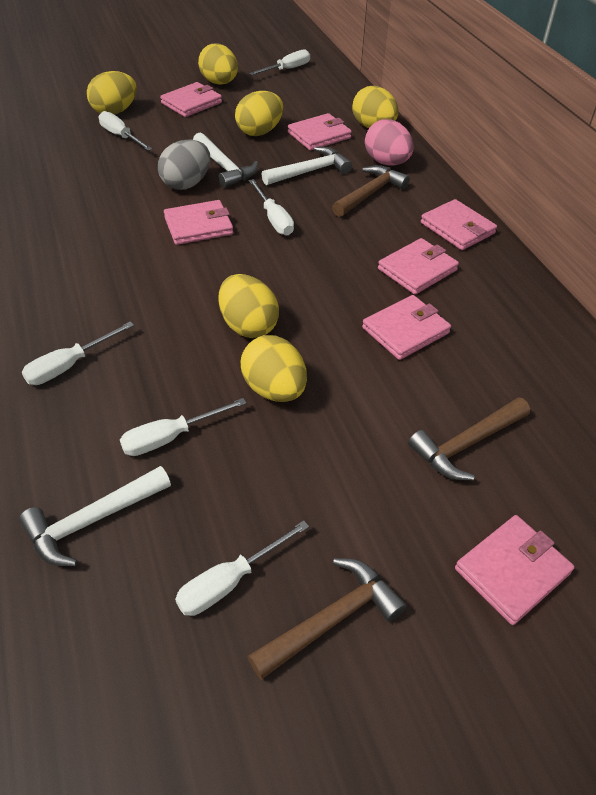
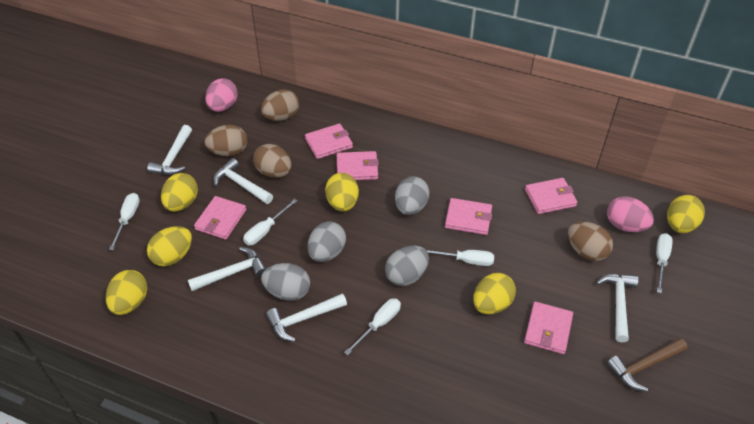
brown egg: none = 0 -> [204,125,247,156] [253,144,292,178] [261,89,299,121] [568,222,613,261] = 4
brown hammer: [247,558,407,680] [332,165,410,217] [408,397,530,480] = 3 -> [607,338,688,392] = 1
grey egg: [158,139,210,190] = 1 -> [261,263,310,301] [308,221,346,262] [385,246,429,286] [395,176,429,215] = 4
pink egg: [365,119,414,166] = 1 -> [205,78,238,112] [607,196,654,232] = 2
pink wallet: [160,82,222,117] [164,200,233,245] [288,113,352,150] [362,295,451,360] [378,238,459,295] [421,199,497,250] [455,515,575,625] = 7 -> [194,196,246,240] [305,123,353,159] [337,151,379,180] [445,198,492,235] [524,302,573,354] [525,178,578,214] = 6
white hammer: [19,466,171,566] [193,132,258,188] [262,147,352,185] = 3 -> [147,125,192,175] [188,247,266,291] [213,158,273,204] [266,293,347,342] [596,274,638,342] = 5
white screwdriver: [22,322,134,385] [98,111,152,151] [120,398,247,456] [175,520,309,616] [249,50,310,75] [249,179,294,235] = 6 -> [109,193,140,250] [243,199,297,245] [344,298,401,355] [427,250,494,266] [656,233,673,293] = 5

